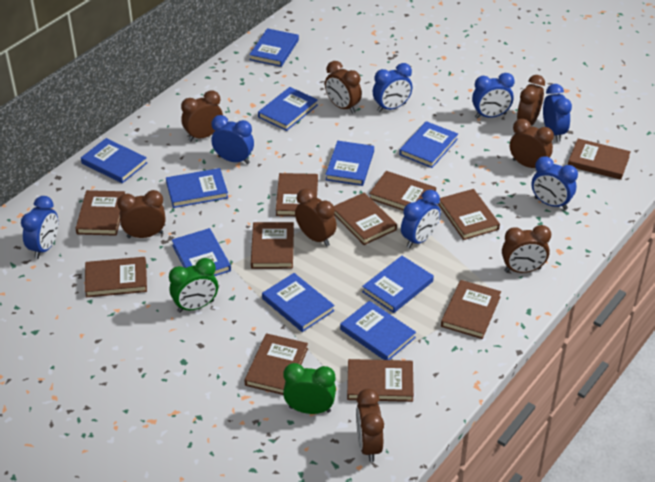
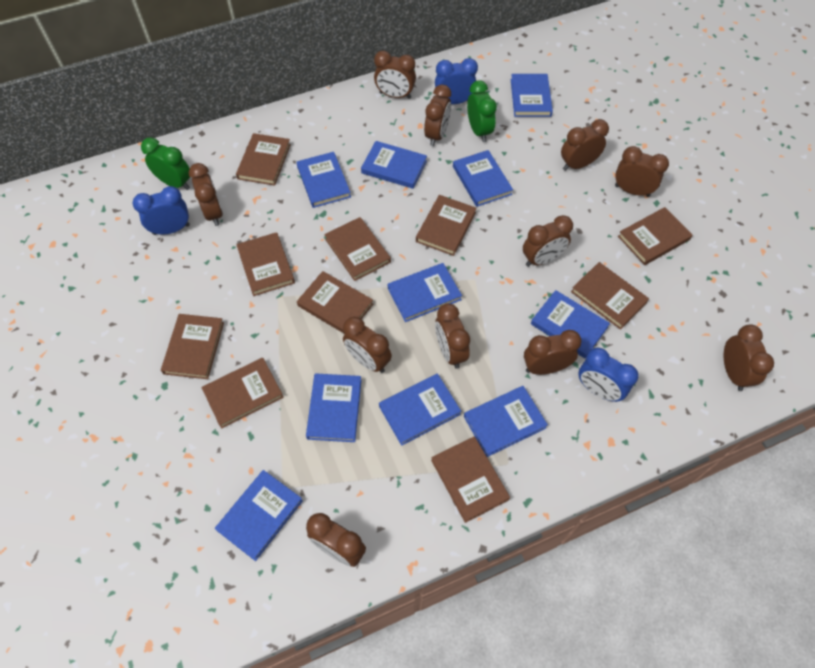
blue clock: [21,196,58,259] [211,115,254,164] [373,63,412,112] [401,190,440,248] [472,73,515,119] [532,157,578,210] [543,84,572,142] = 7 -> [133,186,190,235] [435,58,478,104] [579,348,639,402] = 3
brown book: [75,190,125,236] [85,257,147,298] [244,333,308,395] [251,222,294,269] [276,173,318,216] [334,193,397,245] [347,359,414,402] [369,171,436,211] [438,189,500,240] [441,280,501,339] [568,139,631,180] = 11 -> [161,314,224,379] [202,358,284,429] [236,133,291,186] [236,232,295,296] [297,271,373,333] [324,217,391,281] [416,195,477,256] [431,436,510,523] [571,262,649,330] [618,207,692,265] = 10
brown clock: [117,190,166,238] [181,90,223,141] [295,188,337,246] [325,61,362,114] [356,389,384,462] [502,225,551,273] [510,119,554,168] [517,75,545,126] = 8 -> [189,163,223,226] [306,513,366,567] [343,317,392,373] [374,51,416,99] [424,85,451,146] [435,304,470,369] [523,215,573,267] [524,330,582,375] [561,119,609,171] [615,146,669,197] [724,325,774,391] = 11

